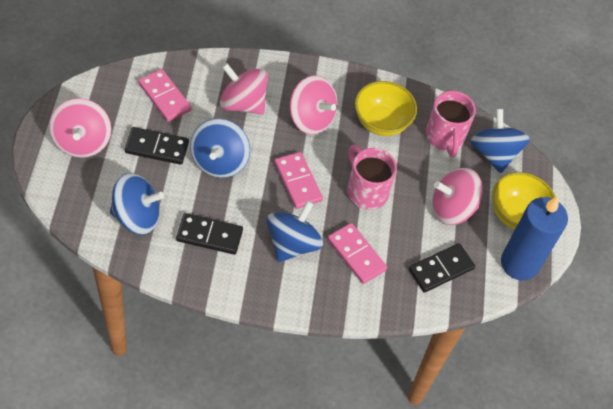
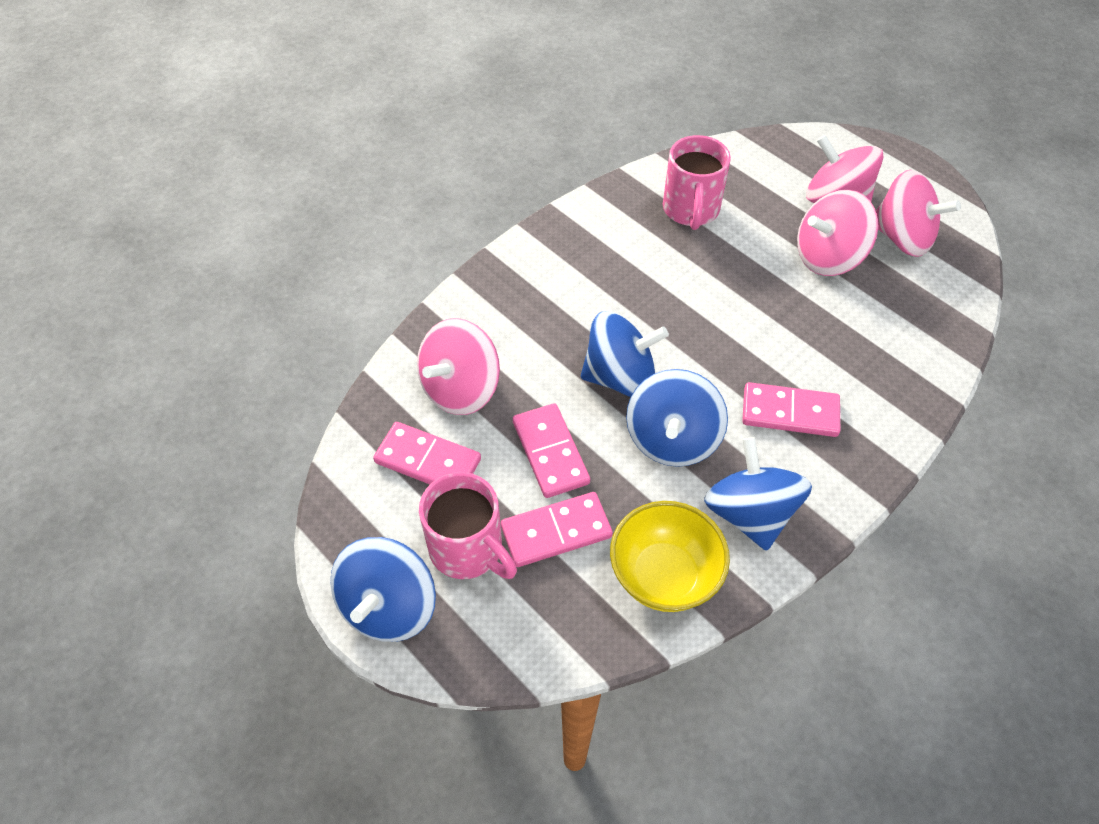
black domino: [125,127,189,165] [176,213,243,255] [409,243,475,293] = 3 -> none = 0
blue candle: [501,196,568,280] = 1 -> none = 0
pink domino: [138,69,191,122] [274,152,323,209] [328,223,387,284] = 3 -> [373,422,481,484] [501,492,613,567] [513,403,590,498] [742,382,840,437] = 4
yellow bowl: [355,81,417,136] [492,172,555,230] = 2 -> [610,501,730,612] = 1

